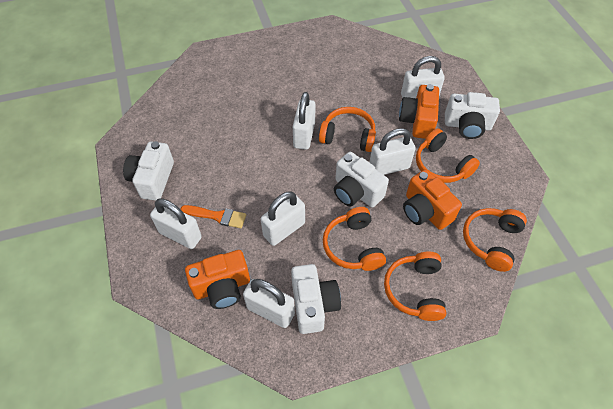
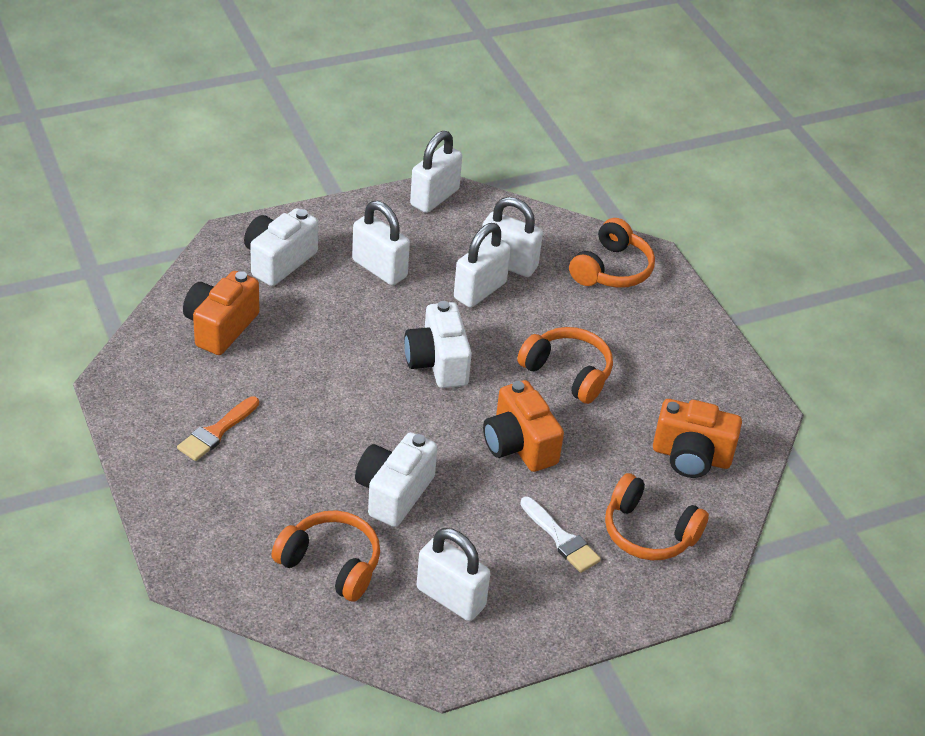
orange headphones: [319,107,376,152] [323,207,386,271] [384,252,446,321] [416,128,480,183] [463,208,527,272] = 5 -> [272,510,380,602] [517,327,613,404] [569,218,655,288] [605,473,709,560] = 4
white brush: none = 0 -> [520,496,601,573] = 1
white camera: [123,141,174,201] [291,264,341,334] [334,152,389,207] [445,92,500,139] = 4 -> [244,208,318,286] [355,432,437,527] [404,301,472,388] = 3
white padlock: [150,198,202,249] [243,279,295,328] [261,191,305,246] [293,92,316,150] [369,128,416,175] [401,56,445,98] = 6 -> [352,201,410,285] [410,131,462,213] [417,528,490,621] [454,223,511,308] [482,197,543,277] = 5

